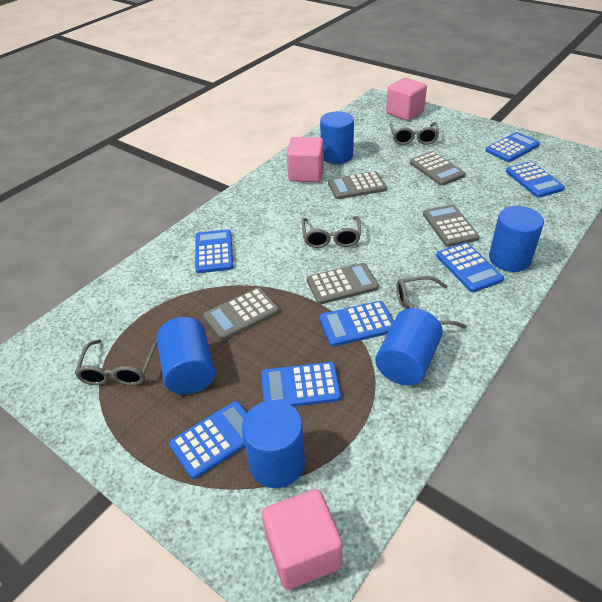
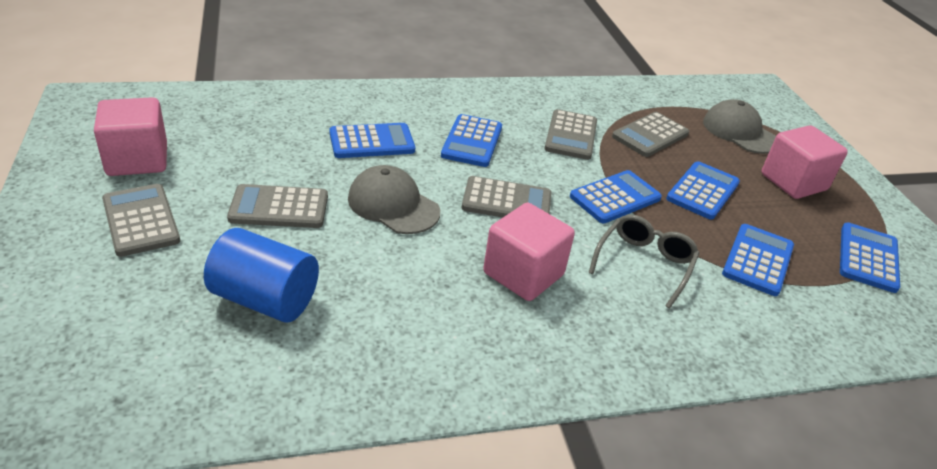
blue calculator: [169,401,247,479] [195,229,233,273] [261,362,341,407] [319,301,394,347] [436,242,504,292] [486,132,540,162] [506,161,565,198] = 7 -> [330,123,415,158] [441,114,502,167] [570,170,662,223] [666,161,740,220] [722,224,794,296] [840,222,900,293] = 6
blue cylinder: [157,317,215,395] [242,400,305,488] [320,111,354,164] [375,308,443,385] [489,206,544,272] = 5 -> [204,228,319,323] = 1
grey cap: none = 0 -> [348,165,440,234] [703,99,776,154] = 2
grey glasses: [74,339,157,386] [302,216,361,248] [390,122,439,145] [396,276,467,328] = 4 -> [589,215,699,308] = 1

